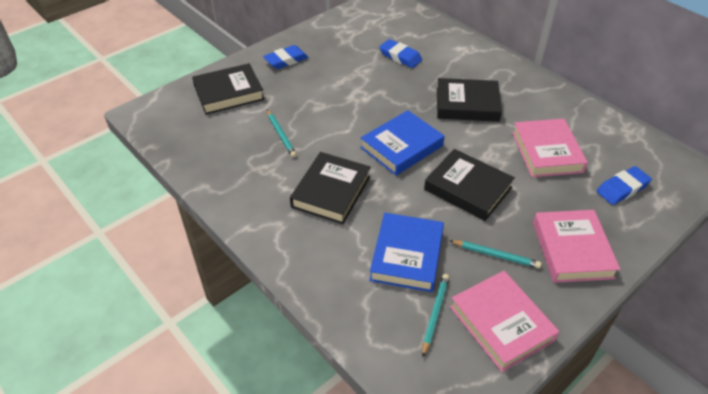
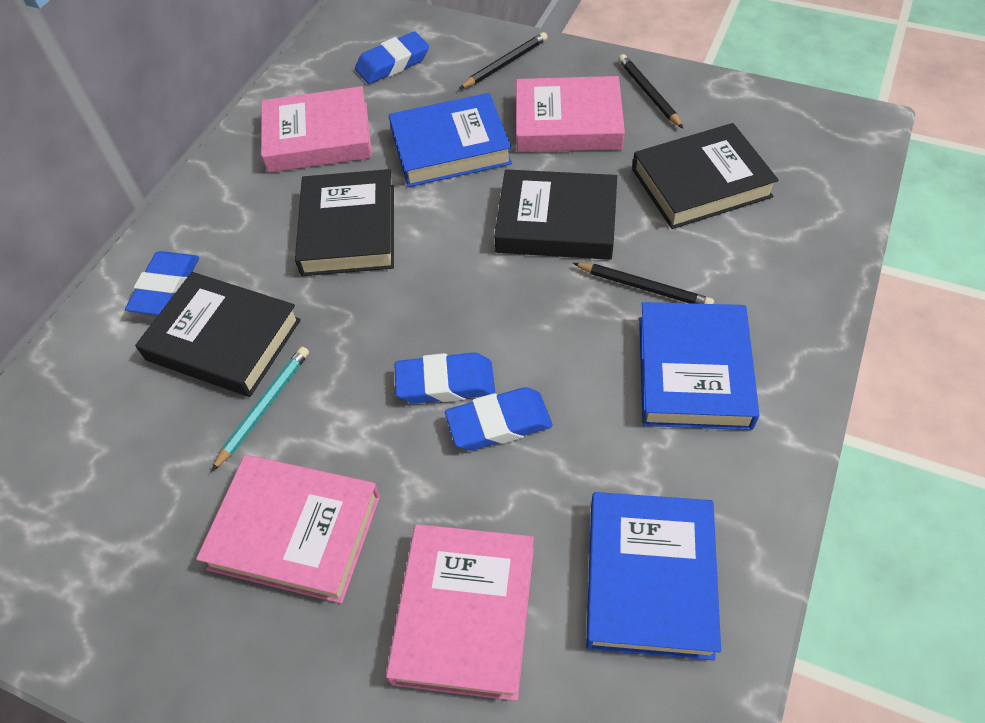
black pencil: none = 0 -> [459,32,548,89] [573,263,714,304] [618,54,683,128] = 3
blue book: [360,110,444,176] [369,213,444,292] = 2 -> [389,93,512,187] [586,492,721,660] [639,302,760,430] = 3
blue eraser: [263,45,308,69] [379,39,422,68] [596,166,652,205] = 3 -> [125,251,199,315] [355,31,429,84] [394,352,495,404] [445,387,553,450] = 4
pink book: [450,271,559,372] [512,118,588,177] [533,210,621,283] = 3 -> [196,455,380,603] [261,86,372,173] [386,524,534,701] [516,76,625,152] = 4
turquoise pencil: [267,110,297,158] [422,274,449,357] [449,240,542,268] = 3 -> [211,347,309,472] = 1

